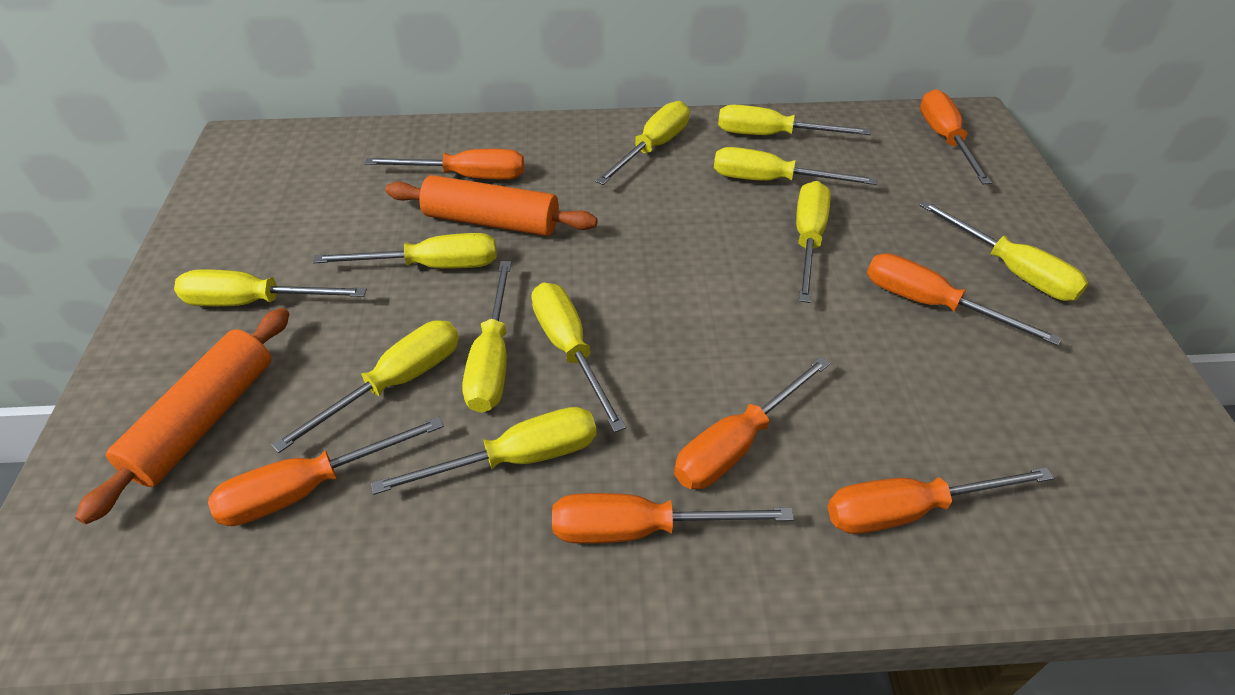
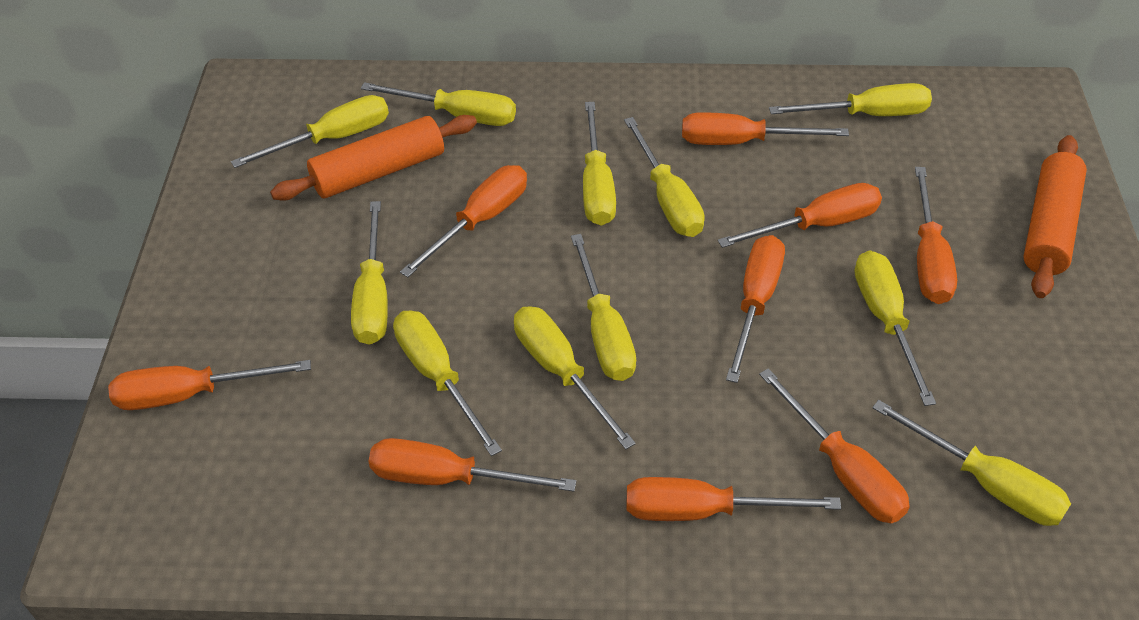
orange screwdriver: [208,417,444,526] [365,149,524,180] [552,493,794,544] [674,357,830,489] [827,467,1054,534] [867,253,1061,346] [920,89,992,184] = 7 -> [108,360,311,410] [369,438,576,492] [400,165,527,277] [627,477,841,521] [682,112,849,145] [718,183,882,248] [726,235,785,383] [759,368,910,523] [915,167,957,304] = 9

